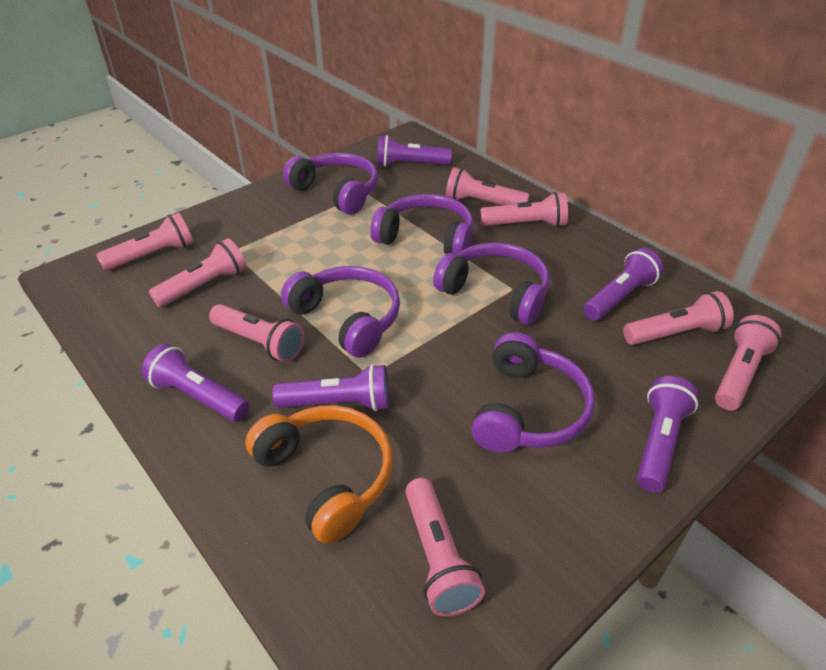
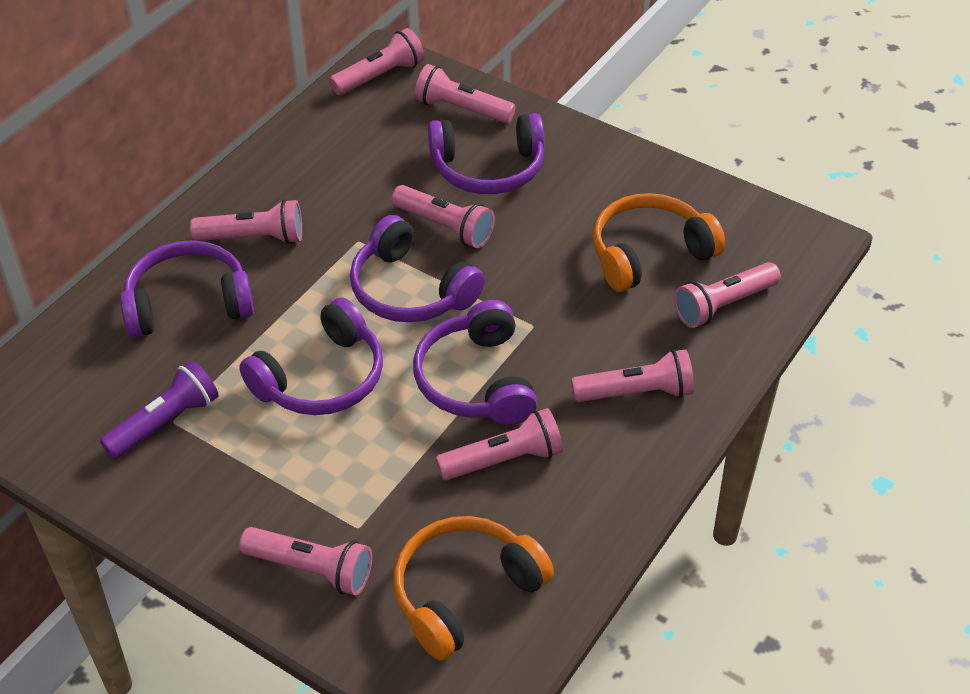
orange headphones: [245,405,392,544] = 1 -> [393,516,554,661] [593,193,725,292] = 2
purple flashlight: [141,344,249,422] [272,364,389,411] [377,135,452,167] [583,248,664,321] [637,376,698,492] = 5 -> [100,360,219,459] = 1

